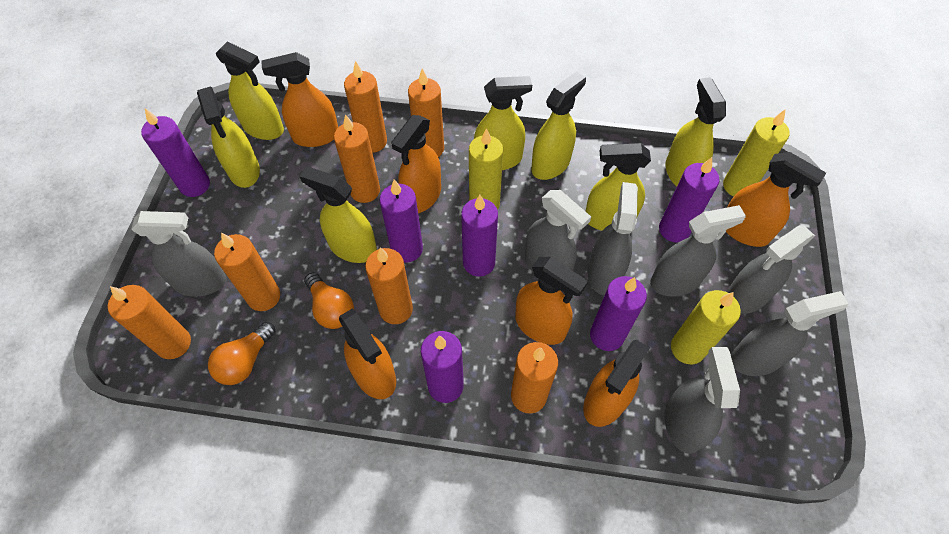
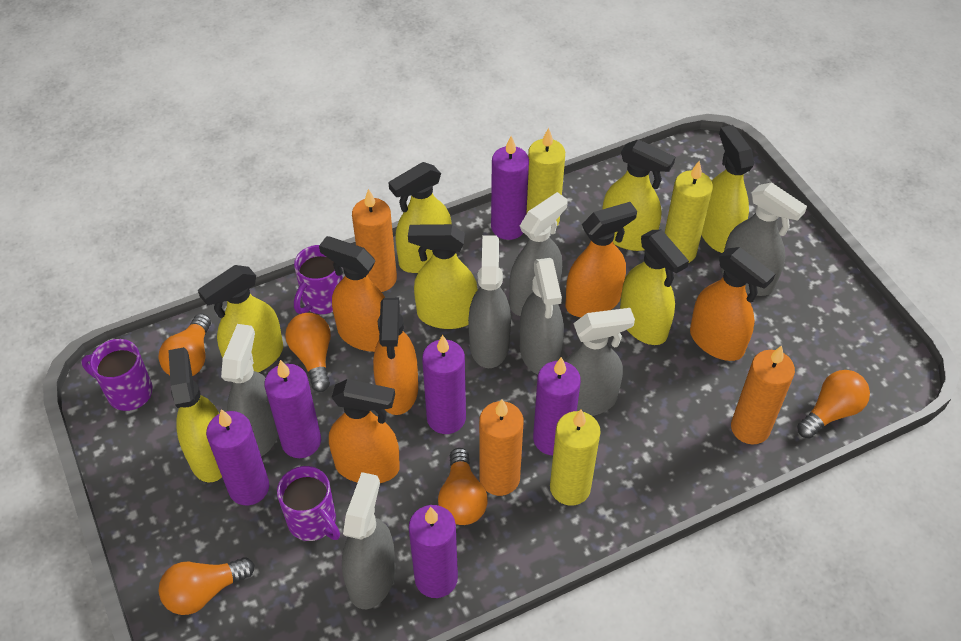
orange candle: [108,285,191,359] [214,233,280,311] [334,114,380,203] [344,61,387,153] [365,247,413,324] [408,68,444,157] [511,342,558,413] = 7 -> [352,189,397,292] [479,399,523,496] [731,345,795,444] = 3
orange light bulb: [208,322,276,385] [304,272,354,329] = 2 -> [158,557,254,615] [159,313,211,377] [285,313,331,392] [438,448,488,525] [797,370,870,439] = 5
orange spray bottle: [261,52,338,147] [339,309,396,399] [391,115,441,213] [515,257,588,345] [583,340,650,427] [726,152,826,247] = 6 -> [319,236,385,352] [329,379,400,483] [373,297,418,415] [566,202,637,317] [690,247,775,361] = 5
purple mug: none = 0 -> [81,339,153,411] [277,466,340,541] [294,245,343,314] = 3

